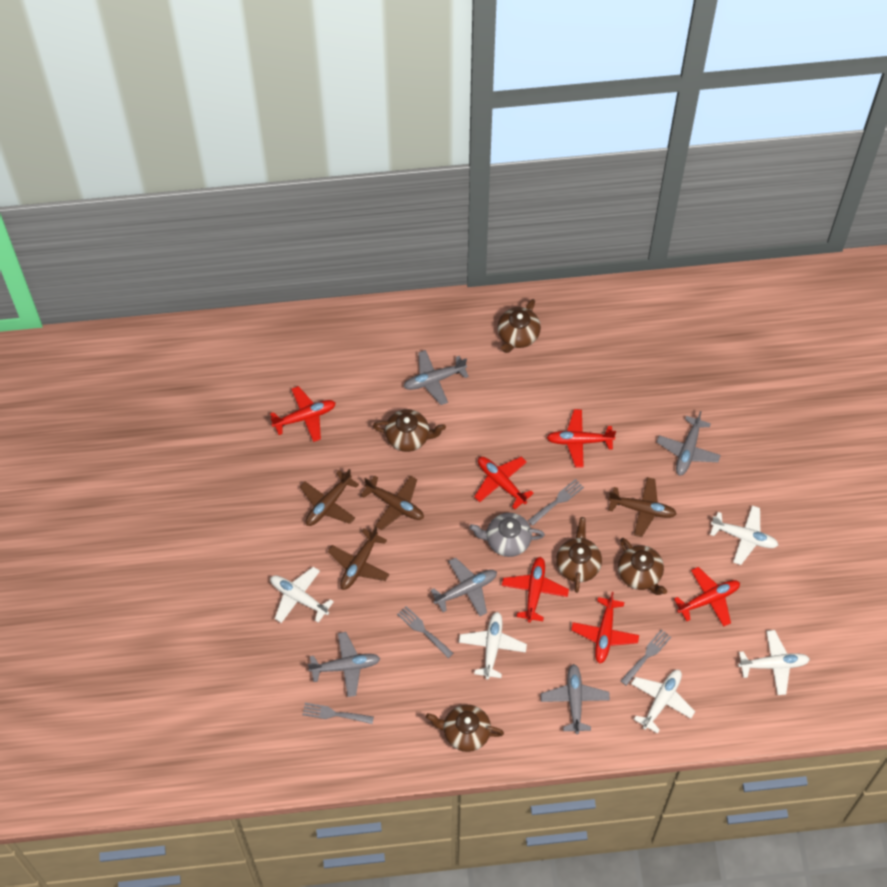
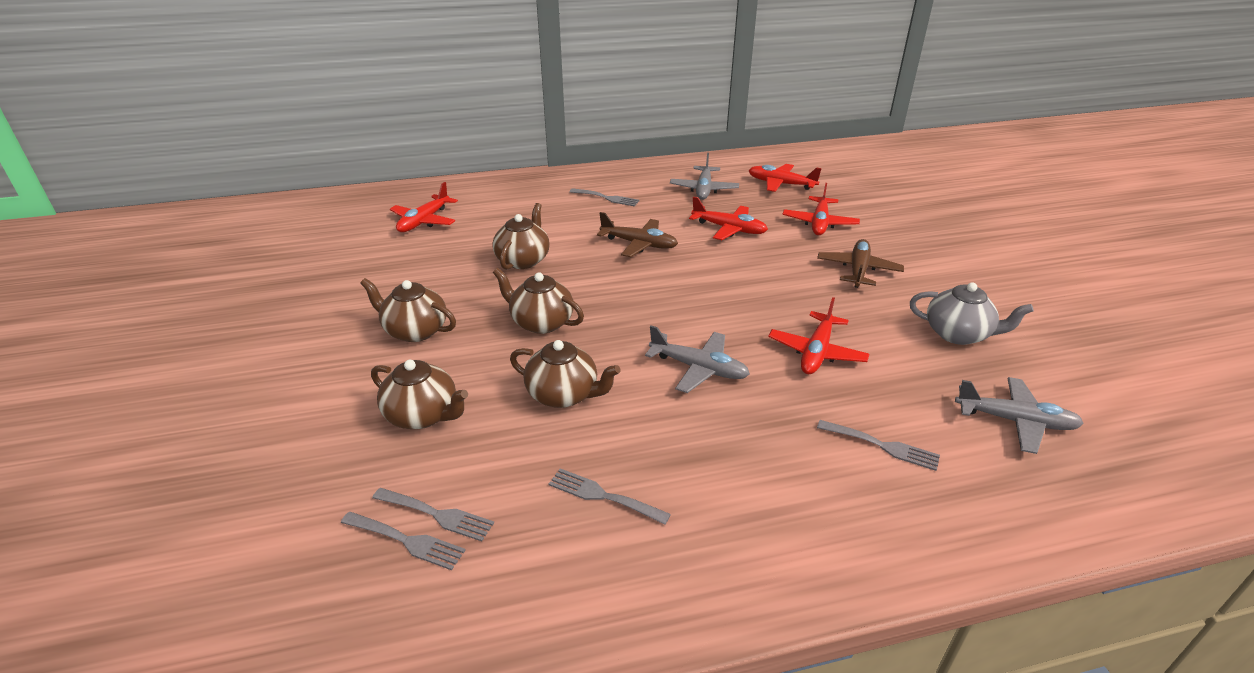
brown plane: [300,469,359,526] [328,526,390,590] [360,475,424,530] [608,477,677,537] = 4 -> [597,212,678,257] [817,239,904,288] = 2
grey fork: [302,703,374,724] [397,606,453,658] [528,479,584,526] [621,629,671,686] = 4 -> [341,512,466,570] [372,488,494,541] [548,468,671,525] [570,188,640,206] [817,420,940,471] = 5
grey plane: [308,632,380,697] [403,350,469,405] [430,558,497,616] [541,664,610,734] [657,411,721,476] = 5 -> [645,325,750,393] [670,153,739,200] [955,377,1084,454] = 3
red plane: [270,386,336,442] [474,457,534,509] [502,557,569,622] [547,409,616,468] [571,592,639,664] [674,567,740,627] = 6 -> [390,182,458,232] [689,196,768,240] [748,164,822,192] [768,297,870,374] [783,183,860,235] = 5
white plane: [270,567,334,623] [459,612,527,679] [631,670,695,734] [710,505,778,565] [738,630,810,695] = 5 -> none = 0

